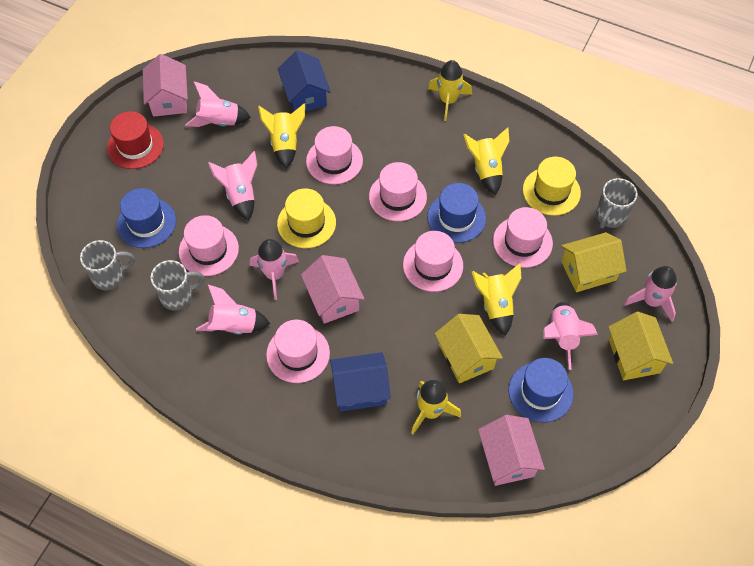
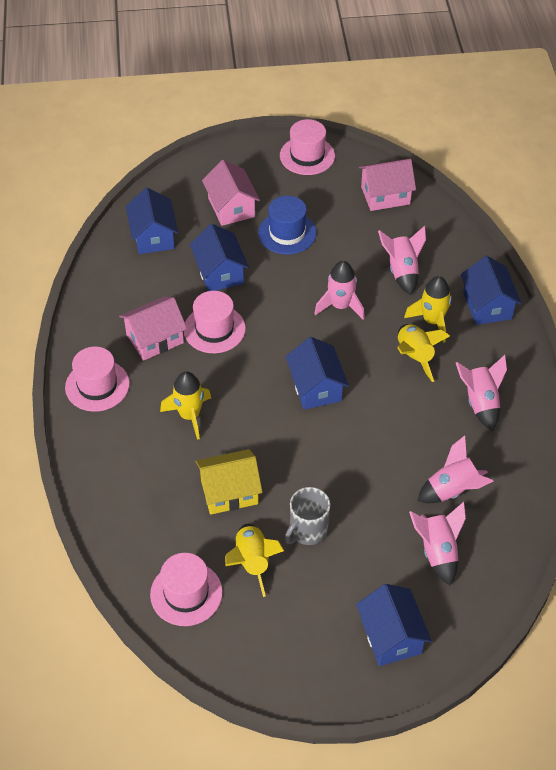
blue hat: [117,188,176,248] [427,183,486,243] [509,358,573,422] = 3 -> [258,196,317,255] = 1
blue house: [278,50,331,112] [330,352,391,411] = 2 -> [126,188,178,254] [190,224,249,291] [286,337,349,410] [356,584,432,666] [461,256,522,325] = 5
grey mug: [80,240,135,290] [151,260,204,311] [596,178,638,228] = 3 -> [285,487,330,545] = 1
pink hat: [179,215,239,276] [266,320,330,383] [306,126,363,184] [369,162,427,221] [403,231,463,292] [493,207,553,268] = 6 -> [65,347,130,412] [150,553,223,626] [184,291,246,353] [280,119,335,175] = 4
pink rocket: [185,81,251,127] [196,285,270,335] [208,151,257,221] [250,239,299,300] [543,302,598,370] [624,266,677,322] = 6 -> [314,261,365,320] [378,226,426,295] [409,502,466,585] [418,435,494,503] [456,355,507,431] = 5
red hat: [107,111,164,169] = 1 -> none = 0
yellow hat: [277,188,336,248] [523,157,581,216] = 2 -> none = 0
yellow house: [435,314,503,383] [561,232,626,292] [608,312,673,380] = 3 -> [196,449,262,515] = 1
yellow rocket: [258,103,305,169] [411,380,461,434] [428,60,472,121] [463,127,510,195] [471,263,521,336] = 5 -> [160,372,211,440] [225,524,284,597] [397,324,450,382] [404,276,452,343] = 4

